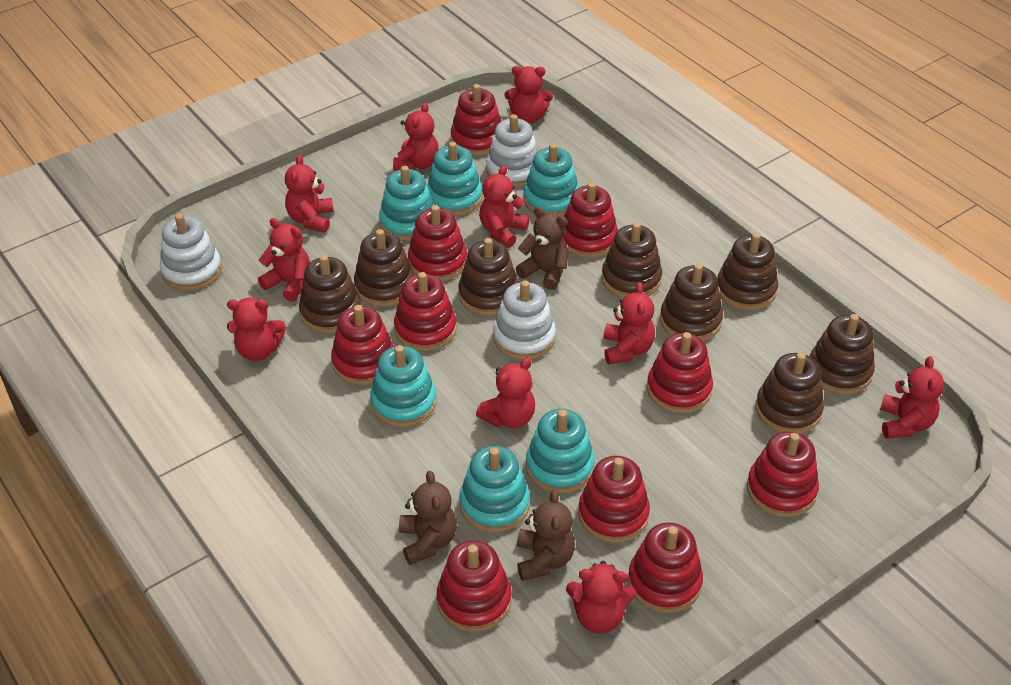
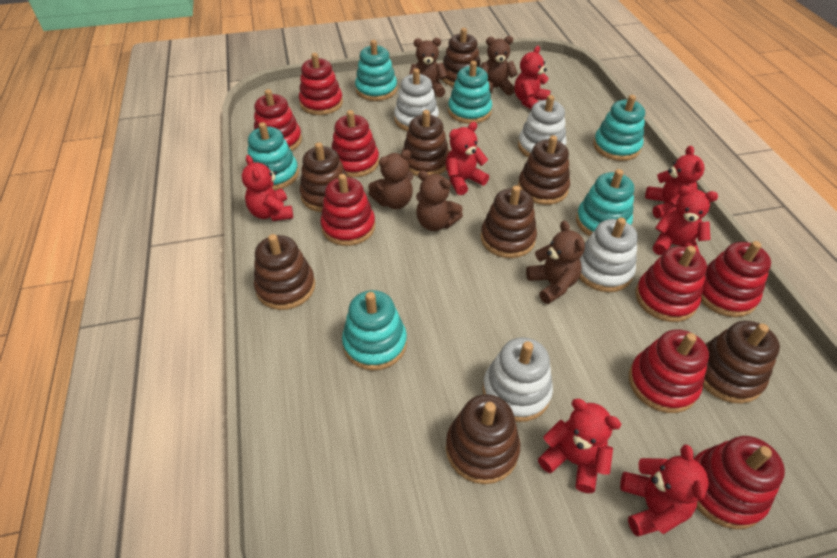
brown teddy bear: [399,471,457,565] [516,207,569,290] [517,490,575,581] = 3 -> [368,150,413,209] [409,38,447,97] [416,170,463,231] [481,36,518,95] [526,221,585,304] = 5
red stacking toy: [331,305,394,385] [394,272,456,351] [408,205,467,281] [437,540,511,632] [451,84,501,156] [563,182,618,258] [578,456,650,543] [628,522,703,613] [647,332,713,414] [747,431,819,518] = 10 -> [254,89,302,151] [299,53,343,115] [320,174,375,246] [332,110,379,178] [629,329,709,413] [635,246,707,322] [694,436,785,529] [701,241,771,317] = 8
red teddy bear: [227,297,286,361] [258,218,310,302] [285,155,334,233] [393,103,439,171] [476,358,535,428] [479,165,530,248] [504,66,553,124] [566,561,636,634] [604,282,655,364] [880,356,944,439] = 10 -> [242,155,293,221] [446,122,489,195] [514,46,551,109] [538,399,622,493] [620,445,709,536] [645,146,705,219] [653,186,718,255] = 7
white stacking toy: [160,214,222,291] [486,114,538,187] [493,280,556,360] = 3 -> [394,69,439,131] [483,337,553,422] [518,95,567,157] [579,217,638,292] = 4

